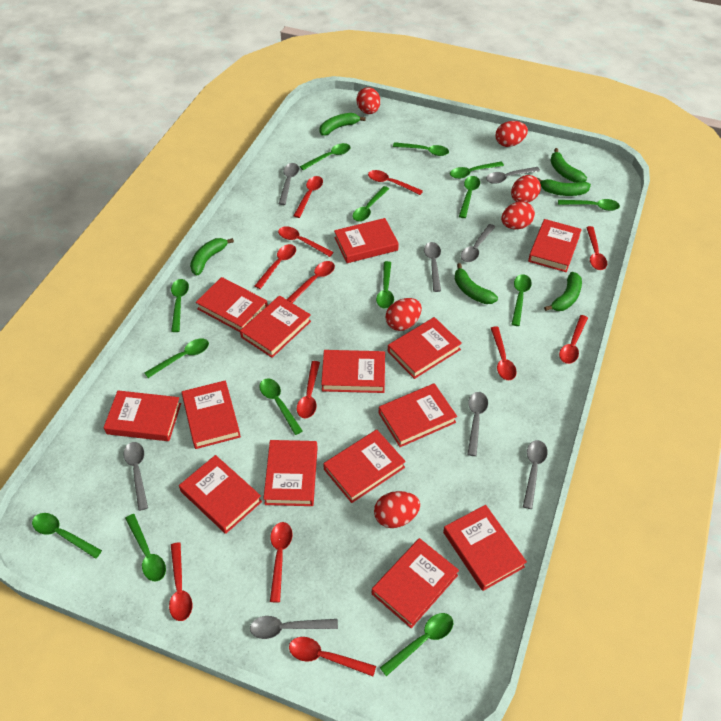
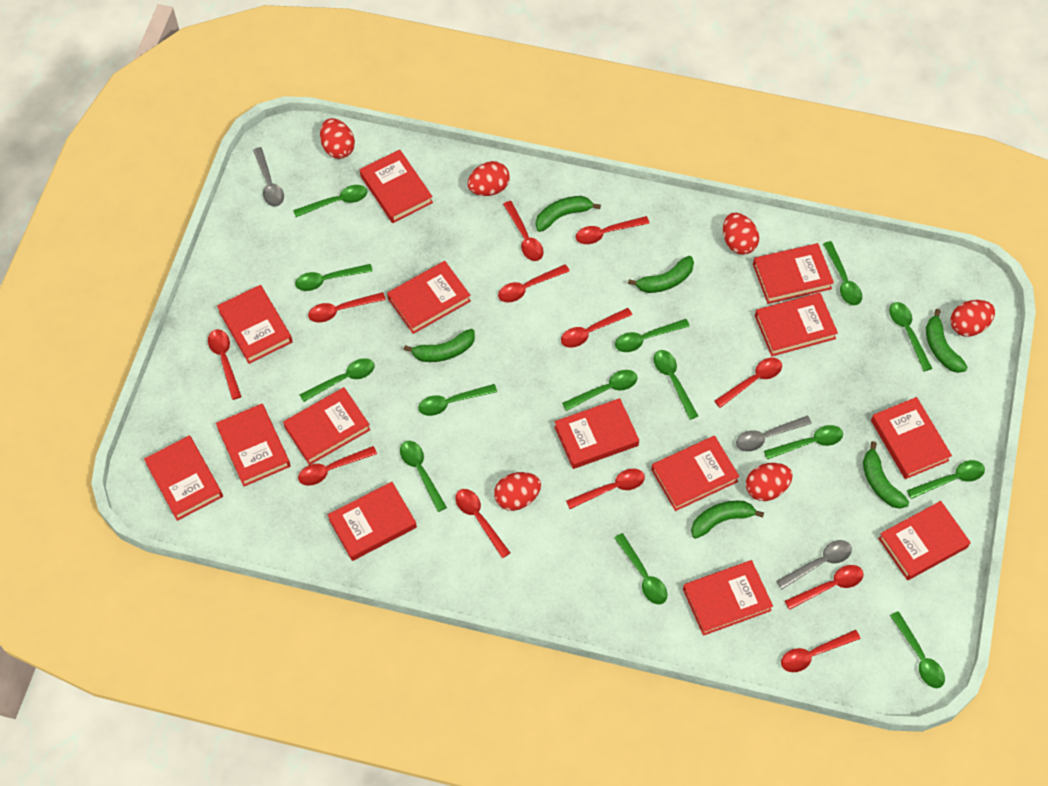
grey spoon: [124,442,148,511] [250,616,338,639] [279,163,299,205] [424,242,441,292] [461,224,495,262] [467,392,488,456] [486,167,540,184] [523,440,548,509] = 8 -> [253,147,284,207] [736,416,812,452] [777,540,852,589] = 3

